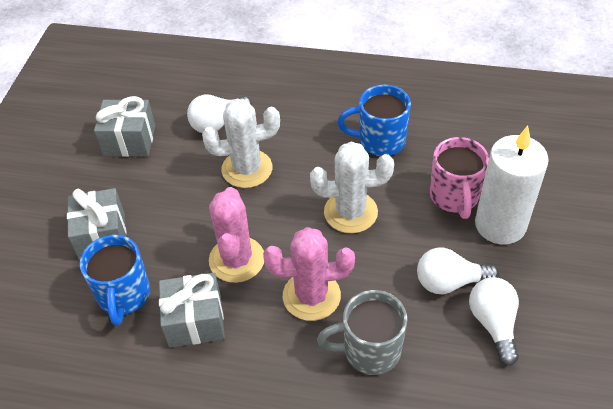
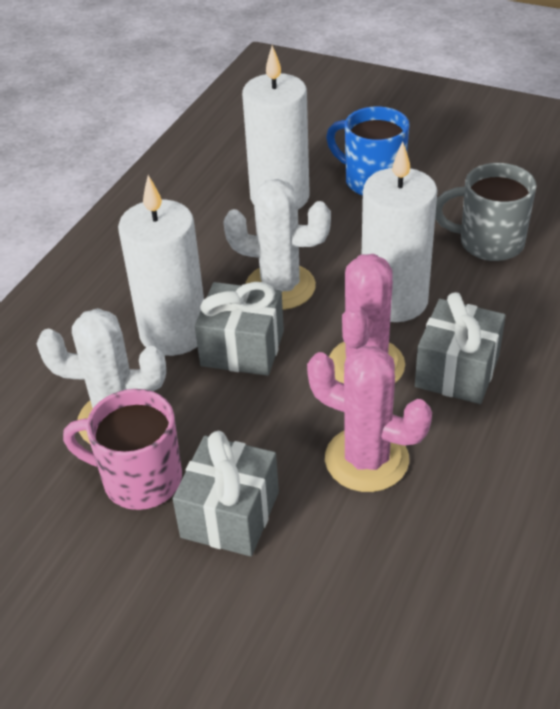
blue mug: [80,235,150,326] [337,85,411,156] = 2 -> [326,106,409,196] = 1
white candle: [475,126,549,245] = 1 -> [118,175,204,356] [242,45,310,209] [362,141,437,322] = 3
white light bulb: [187,95,252,133] [417,248,499,294] [469,277,519,366] = 3 -> none = 0

